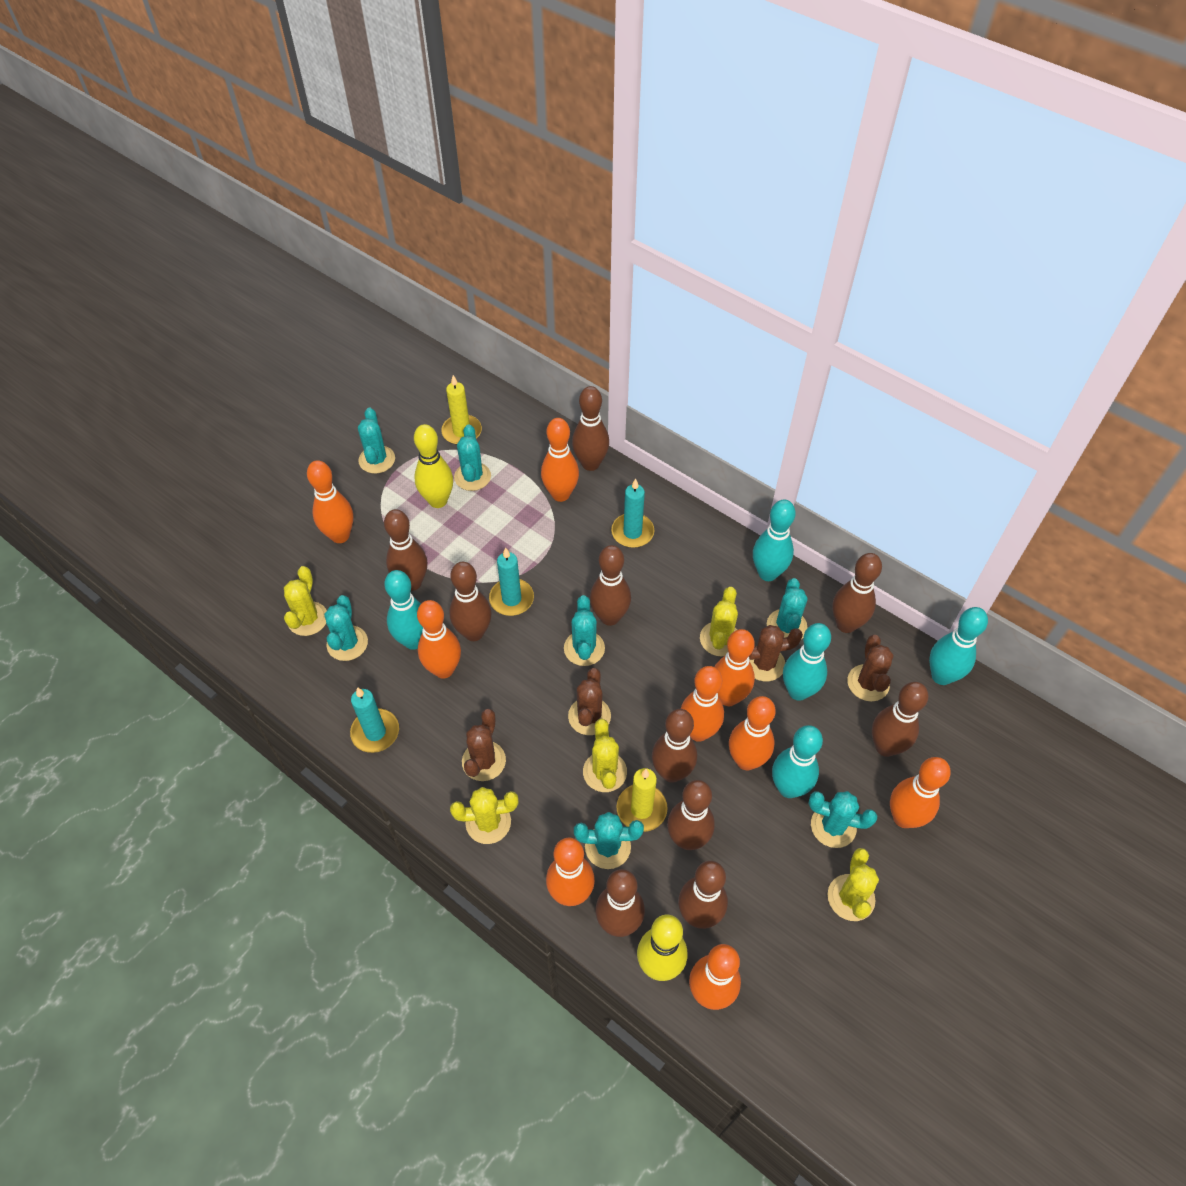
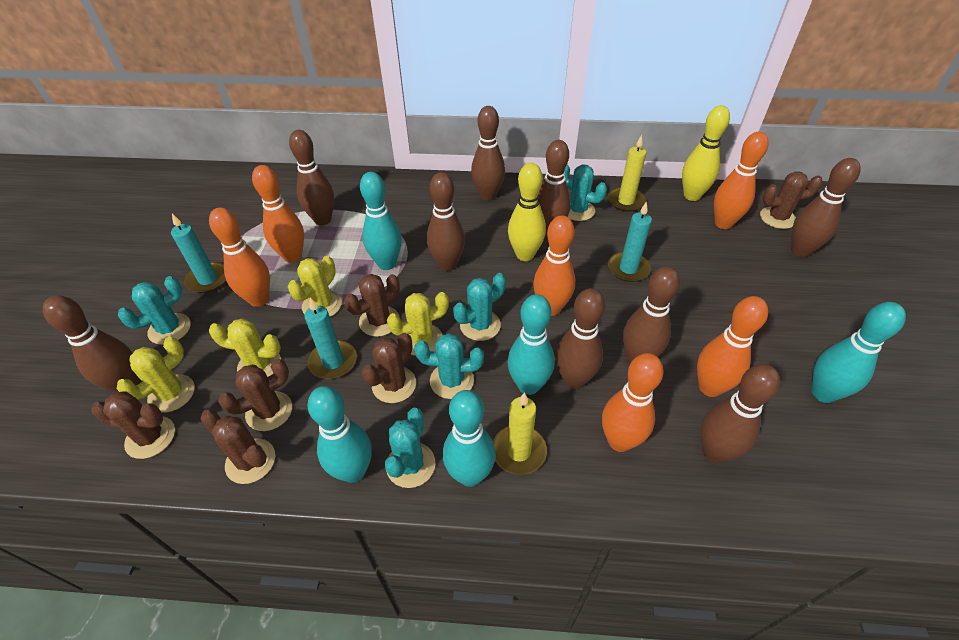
brown bowling pin: [384,509,427,591] [449,562,492,641] [572,386,609,471] [590,545,631,626] [595,869,645,937] [652,709,697,783] [667,780,715,850] [678,861,728,929] [832,553,882,633] [872,682,928,757] = 10 -> [43,295,139,393] [289,130,334,226] [427,172,465,271] [471,106,505,201] [538,140,570,237] [556,288,605,389] [623,266,680,364] [701,364,780,463] [791,158,861,257] = 9
brown cactus: [462,709,506,781] [568,668,611,735] [749,625,803,682] [847,635,894,701] = 4 -> [92,391,175,459] [200,410,275,484] [218,359,292,431] [344,274,400,337] [361,333,416,403] [760,171,823,229] = 6
orange bowling pin: [307,460,354,543] [417,600,461,679] [541,418,579,502] [546,838,595,906] [681,666,724,742] [689,944,741,1010] [714,629,755,706] [729,696,776,770] [890,757,951,828] = 9 -> [209,207,270,307] [252,165,304,263] [533,215,575,316] [602,353,664,452] [697,296,768,397] [714,132,769,229] = 6
turquoise cactus: [324,595,368,661] [358,408,395,474] [454,424,491,491] [564,595,605,666] [574,812,644,869] [767,578,808,638] [808,791,877,848] = 7 -> [118,276,191,345] [385,408,436,488] [414,333,484,399] [453,273,506,341] [564,164,607,221] = 5
yellow cactus: [284,566,327,636] [450,787,518,844] [583,719,627,792] [700,587,738,657] [828,848,879,921] = 5 -> [117,337,195,413] [209,318,281,377] [288,256,342,317] [387,292,449,356] = 4

